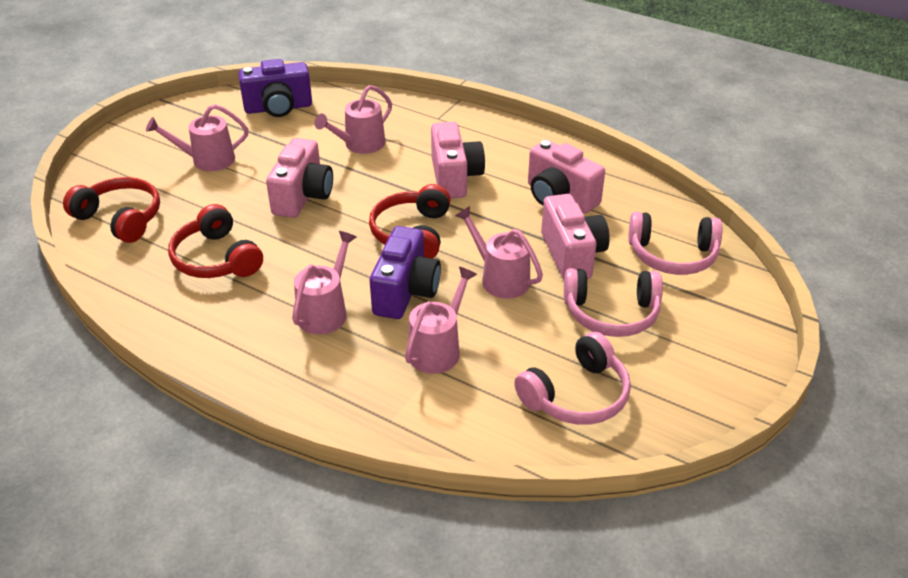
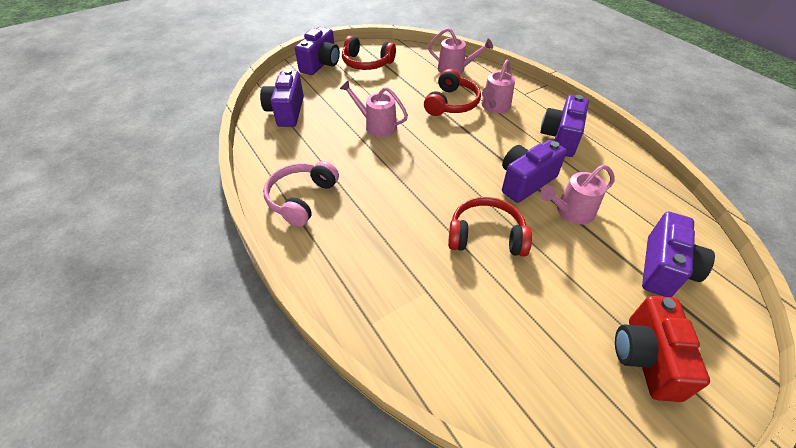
pink camera: [266,138,333,218] [431,122,485,198] [528,140,605,213] [541,194,610,280] = 4 -> none = 0
pink headphones: [514,332,631,425] [564,268,663,337] [628,212,722,275] = 3 -> [263,161,339,227] = 1
pink watering can: [146,104,248,171] [292,231,357,335] [314,85,392,154] [405,267,477,374] [455,206,543,299] = 5 -> [340,80,408,137] [428,28,493,75] [482,60,515,113] [540,164,615,224] = 4
purple camera: [238,59,312,117] [370,226,441,319] = 2 -> [260,69,304,127] [295,27,340,75] [502,140,567,203] [540,95,589,157] [642,212,715,297] = 5
red camera: none = 0 -> [615,296,710,402] = 1

